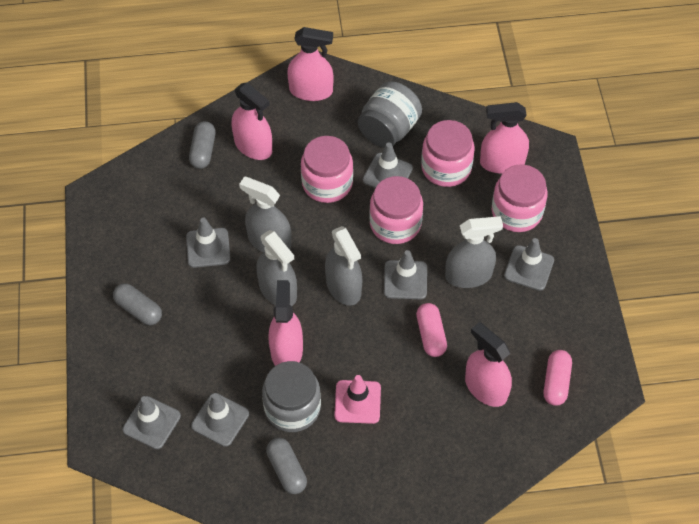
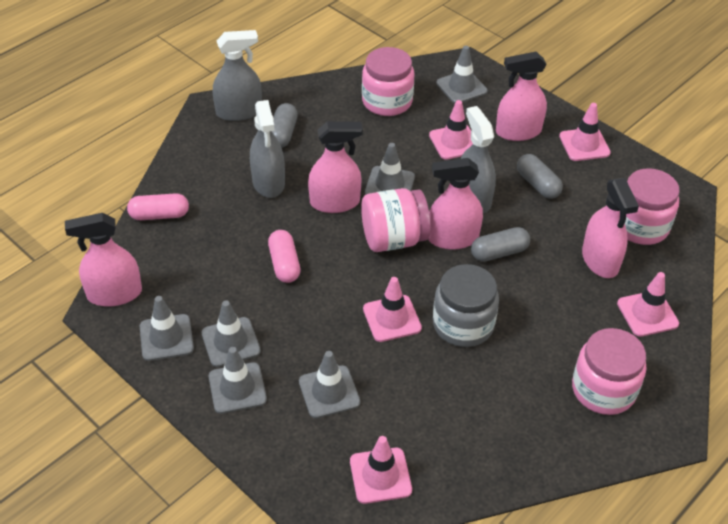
grey jar: [262,361,321,432] [358,81,422,148] = 2 -> [433,264,499,347] = 1
grey spray bottle: [239,176,291,252] [256,230,297,306] [325,226,362,305] [445,216,503,288] = 4 -> [213,30,262,121] [250,100,285,198] [460,106,496,213] = 3
pink traffic cone: [334,375,381,424] = 1 -> [350,436,412,504] [363,277,422,342] [429,100,473,160] [559,103,611,161] [617,272,679,337] = 5

